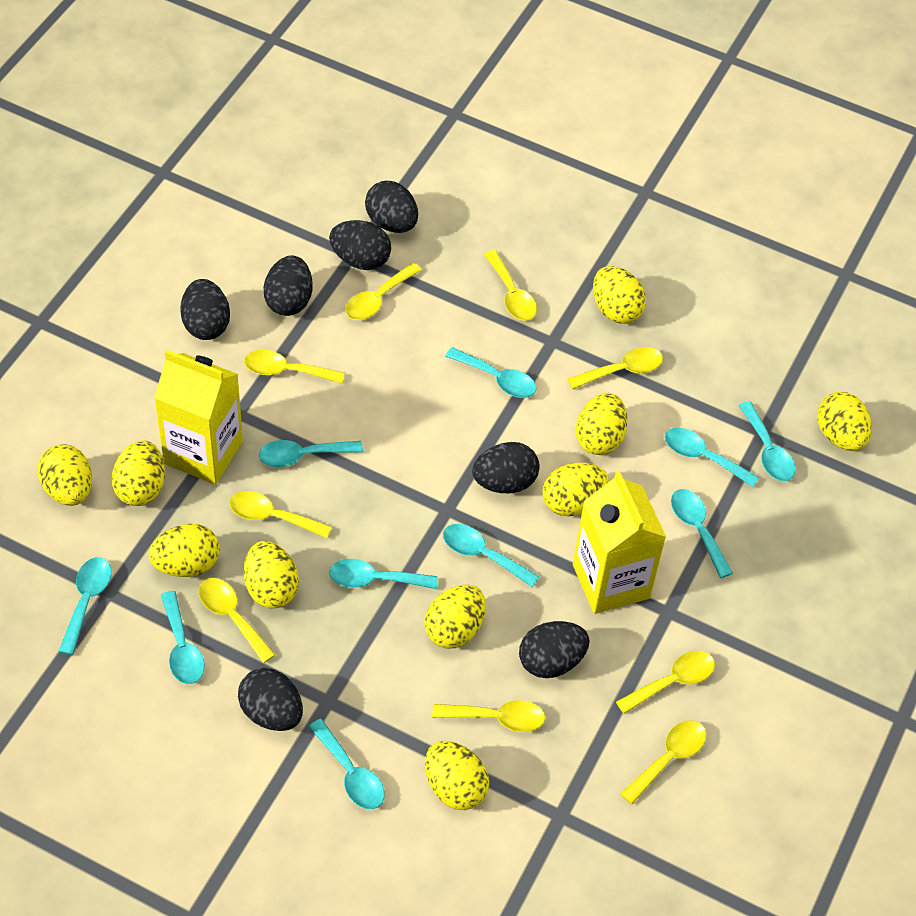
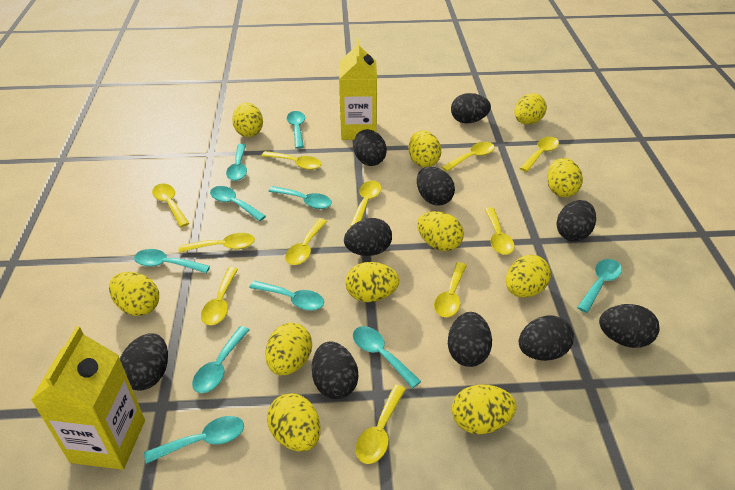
black egg: [180,279,230,340] [238,668,303,731] [264,255,312,316] [329,220,391,270] [365,181,418,233] [472,442,540,493] [519,621,590,678] = 7 -> [120,333,168,391] [312,341,358,399] [344,218,392,256] [354,129,387,166] [417,166,455,206] [448,312,492,367] [451,93,491,123] [519,315,574,361] [556,200,596,242] [599,304,660,348] = 10
yellow egg: [37,444,92,506] [112,440,165,506] [149,524,220,577] [244,541,299,608] [424,584,486,649] [425,741,489,810] [542,463,609,516] [576,393,628,455] [593,266,646,324] [817,392,872,451] = 10 -> [109,272,159,316] [232,102,263,137] [265,323,312,375] [267,393,321,451] [346,262,399,302] [409,130,441,167] [417,211,464,251] [452,384,517,434] [506,255,551,298] [514,93,547,125] [547,158,583,197] = 11
yellow spoon: [199,578,275,663] [229,491,332,538] [244,350,345,384] [345,263,421,320] [432,700,545,732] [484,250,537,321] [568,347,663,389] [616,651,715,714] [620,720,706,805] = 9 -> [152,184,189,227] [178,233,255,253] [201,267,238,325] [261,151,321,170] [285,219,327,265] [350,181,381,227] [356,385,406,464] [434,262,467,317] [442,142,495,171] [485,207,515,255] [520,137,559,172] = 11

